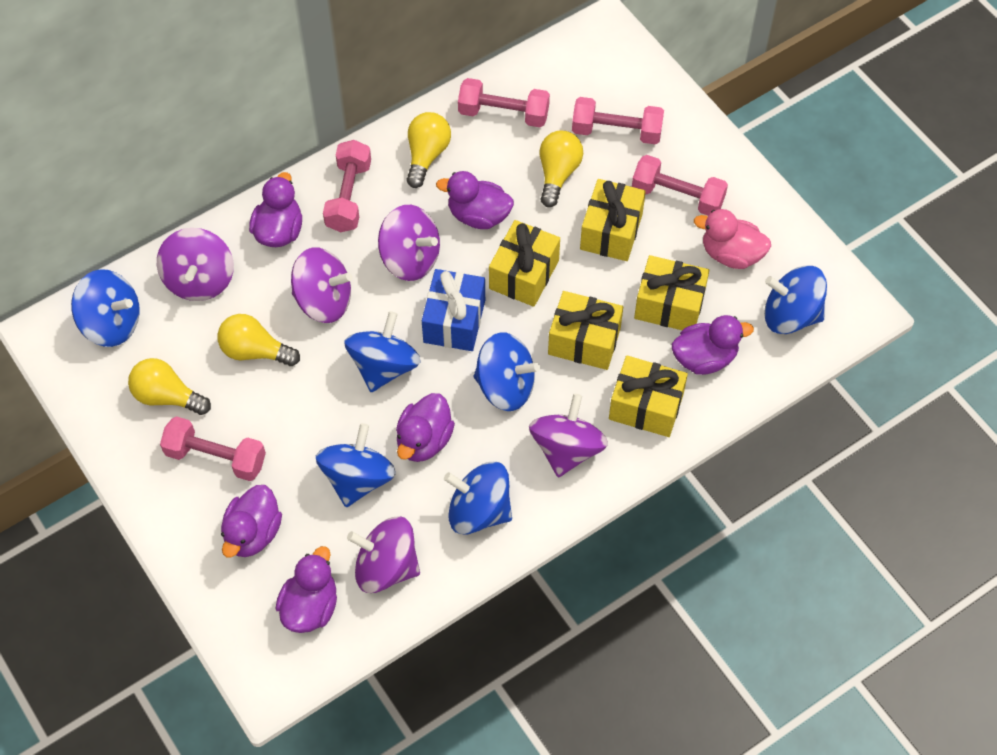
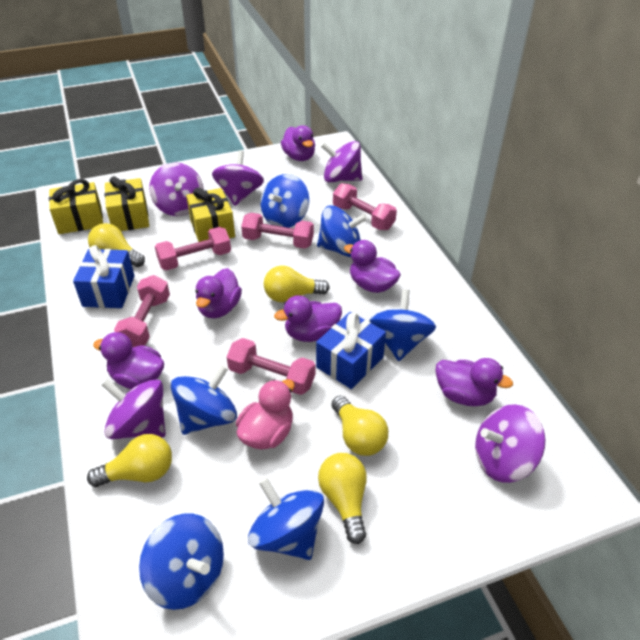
blue gift: [422,269,485,351] = 1 -> [73,245,134,308] [316,312,386,389] = 2
yellow gift: [489,220,560,307] [548,291,623,370] [580,179,646,261] [609,356,688,437] [634,255,709,330] = 5 -> [49,179,103,234] [105,176,149,231] [186,188,235,242] = 3
yellow light bulb: [128,358,211,415] [217,314,300,366] [406,112,451,188] [540,130,583,207] = 4 -> [87,434,172,487] [88,223,145,267] [264,265,330,302] [318,453,367,544] [331,396,389,456] = 5

